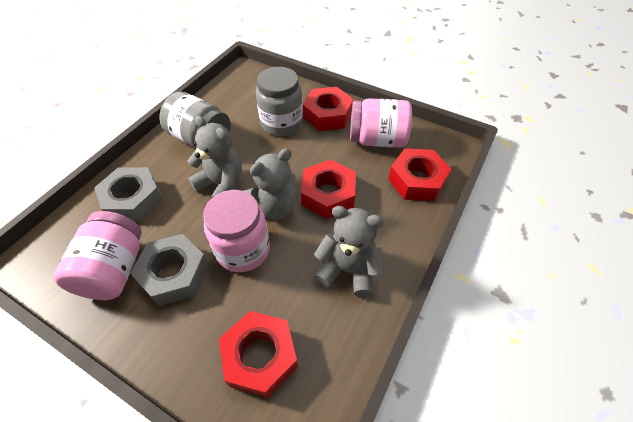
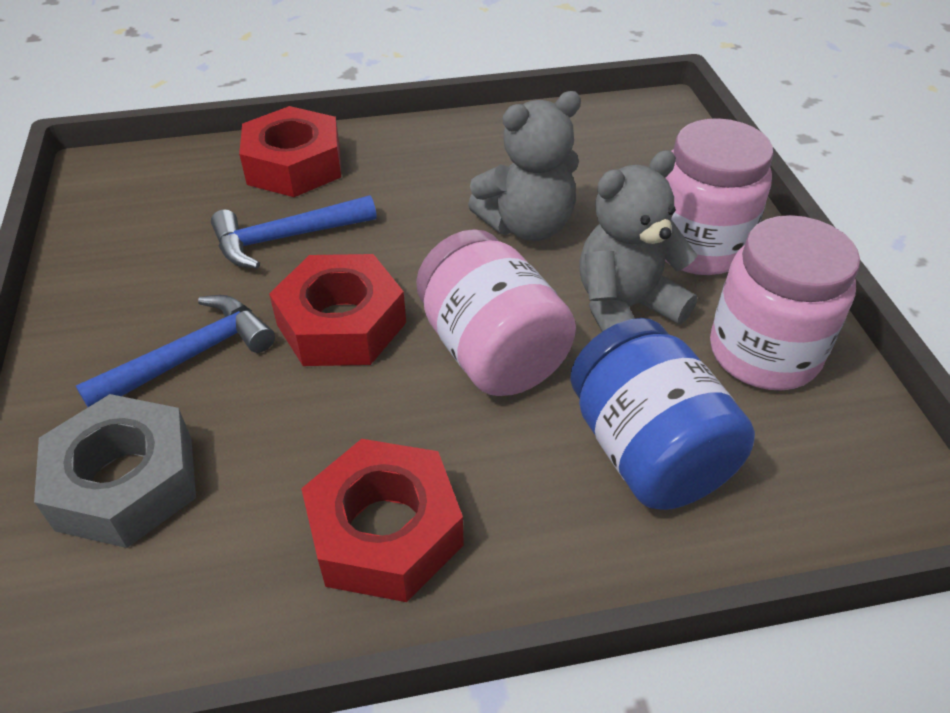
blue hammer: none = 0 -> [76,295,275,407] [211,195,377,269] = 2
blue jar: none = 0 -> [570,318,755,510] = 1
grey jar: [160,92,231,148] [256,67,303,136] = 2 -> none = 0
grey nut: [94,167,163,222] [130,234,209,306] = 2 -> [34,394,196,548] = 1
grey teddy bear: [188,115,242,198] [244,149,297,220] [314,206,384,297] = 3 -> [468,91,581,241] [579,150,697,332] = 2
red nut: [219,311,298,398] [301,159,356,219] [303,87,354,131] [388,148,452,201] = 4 -> [239,106,341,197] [269,254,406,366] [301,439,464,602] = 3

